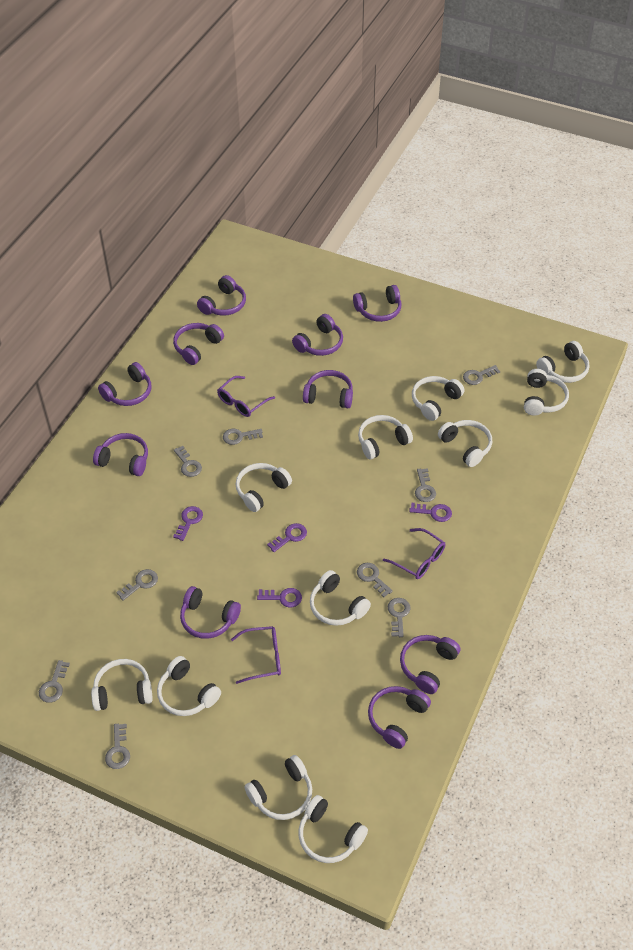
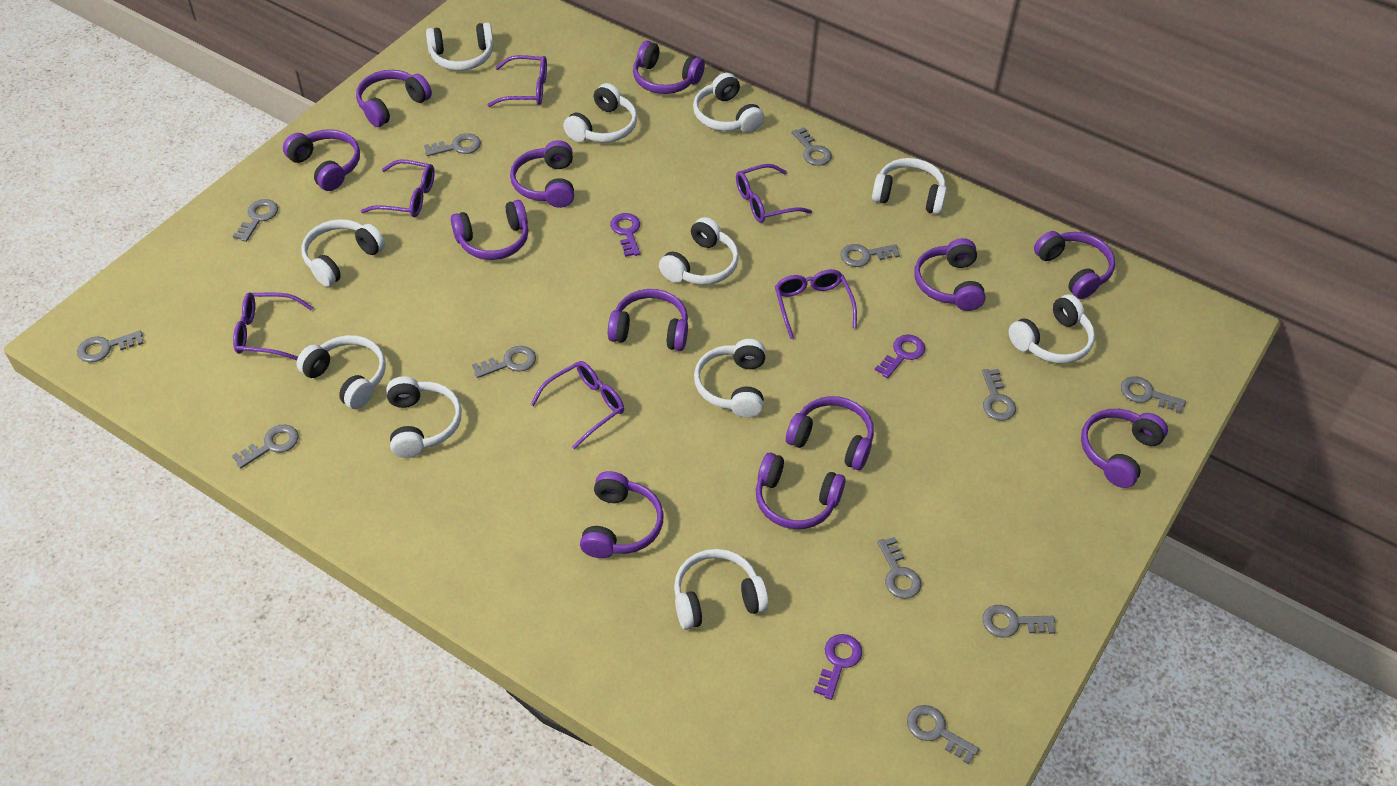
grey key: [39,660,70,703] [105,724,130,769] [116,569,158,601] [174,446,202,477] [223,429,263,445] [357,563,393,597] [388,598,410,637] [415,468,436,502] [463,365,500,385] = 9 -> [77,330,144,362] [232,425,299,469] [233,199,278,242] [424,133,481,156] [472,346,536,378] [792,127,832,166] [840,244,900,267] [877,537,921,599] [907,705,979,764] [982,369,1016,420] [982,605,1055,638] [1121,376,1186,414] = 12
purple glasses: [217,376,275,417] [231,626,281,684] [383,528,446,579] = 3 -> [233,292,313,360] [361,159,435,217] [488,55,547,107] [530,361,624,449] [736,164,812,223] [775,269,857,339] = 6
purple headphones: [93,433,148,476] [98,362,151,406] [173,323,224,365] [180,586,241,639] [197,275,246,316] [292,314,343,356] [303,370,353,408] [353,285,401,322] [368,686,431,749] [400,635,460,694] = 10 -> [283,129,360,191] [356,70,432,127] [451,200,529,260] [510,140,574,208] [580,471,664,558] [608,289,688,351] [633,41,705,94] [756,453,846,529] [786,396,874,470] [914,238,986,311] [1034,231,1115,299] [1081,409,1168,488] = 12
purple key: [173,506,203,541] [257,588,302,607] [267,523,307,552] [409,503,452,522] = 4 -> [610,213,640,257] [814,634,862,700] [875,335,925,378] = 3

